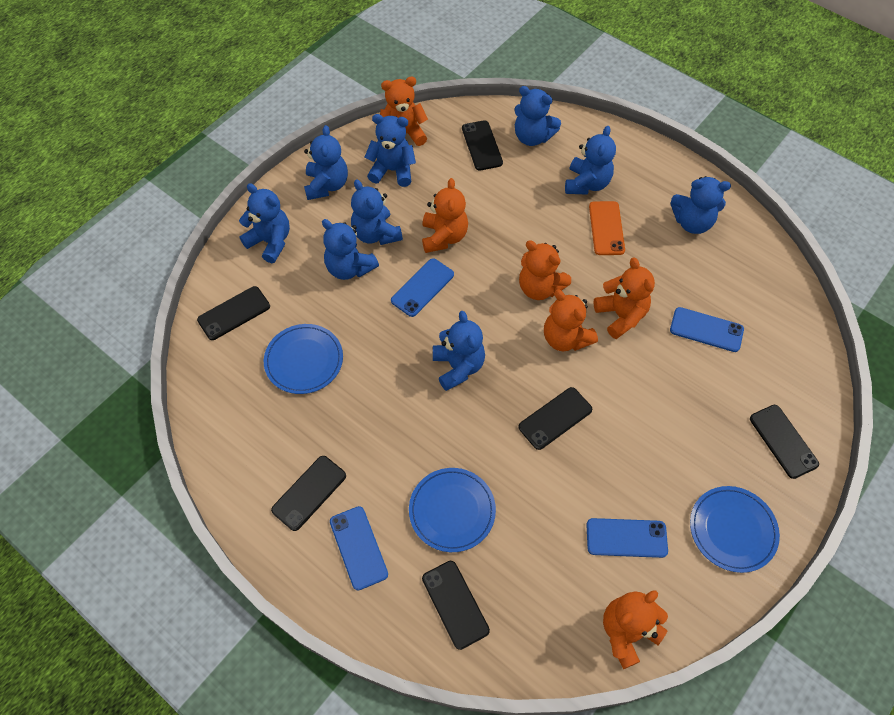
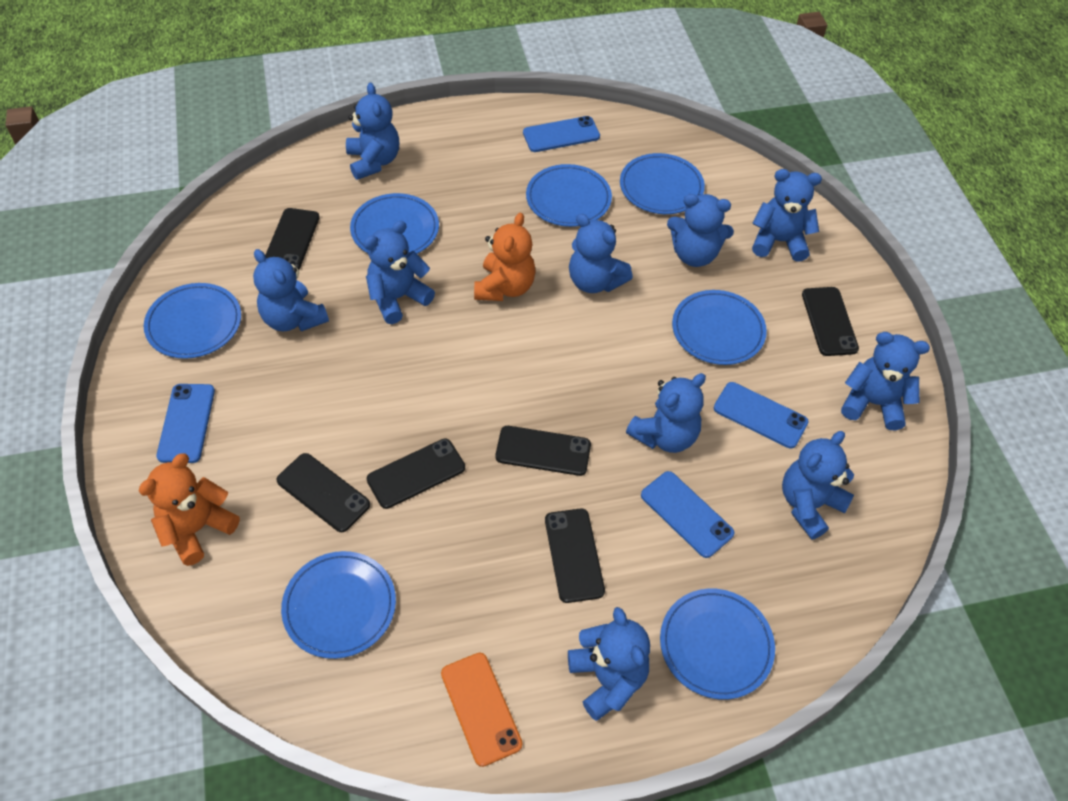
blue plate: [264,324,343,394] [409,468,496,552] [690,486,780,573] = 3 -> [144,283,241,359] [281,551,396,659] [350,193,439,254] [526,164,612,227] [620,153,705,214] [660,589,775,700] [672,290,767,365] = 7
blue teddy bear: [239,183,290,263] [304,125,348,200] [322,219,379,280] [351,180,403,245] [365,114,416,187] [433,311,485,391] [514,86,561,146] [565,126,616,195] [670,176,731,234] = 9 -> [253,249,329,331] [346,82,399,180] [364,221,435,324] [568,607,650,721] [569,214,633,293] [626,373,706,453] [667,194,734,267] [752,169,822,262] [782,431,854,540] [841,332,930,430] = 10
orange teddy bear: [380,77,428,146] [422,178,468,253] [519,240,571,300] [544,289,598,351] [593,258,655,339] [603,591,668,669] = 6 -> [139,453,240,566] [474,213,536,301] = 2

